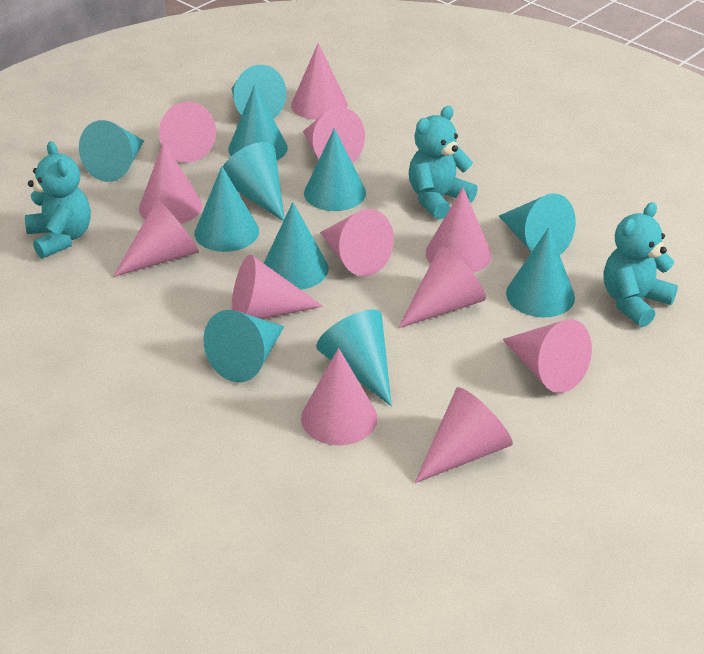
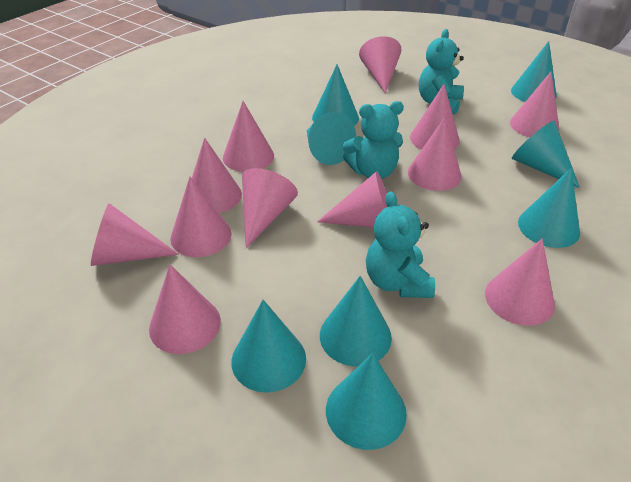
turquoise cone: [79,120,144,182] [195,166,259,252] [204,310,284,382] [223,142,285,221] [228,85,288,160] [232,65,286,119] [264,202,329,290] [304,128,366,211] [316,309,392,406] [499,193,576,255] [506,227,575,317] = 11 -> [231,300,306,393] [307,112,356,165] [312,65,359,126] [320,276,392,366] [326,353,407,450] [511,41,557,102] [512,121,580,188] [518,168,580,248] = 8

